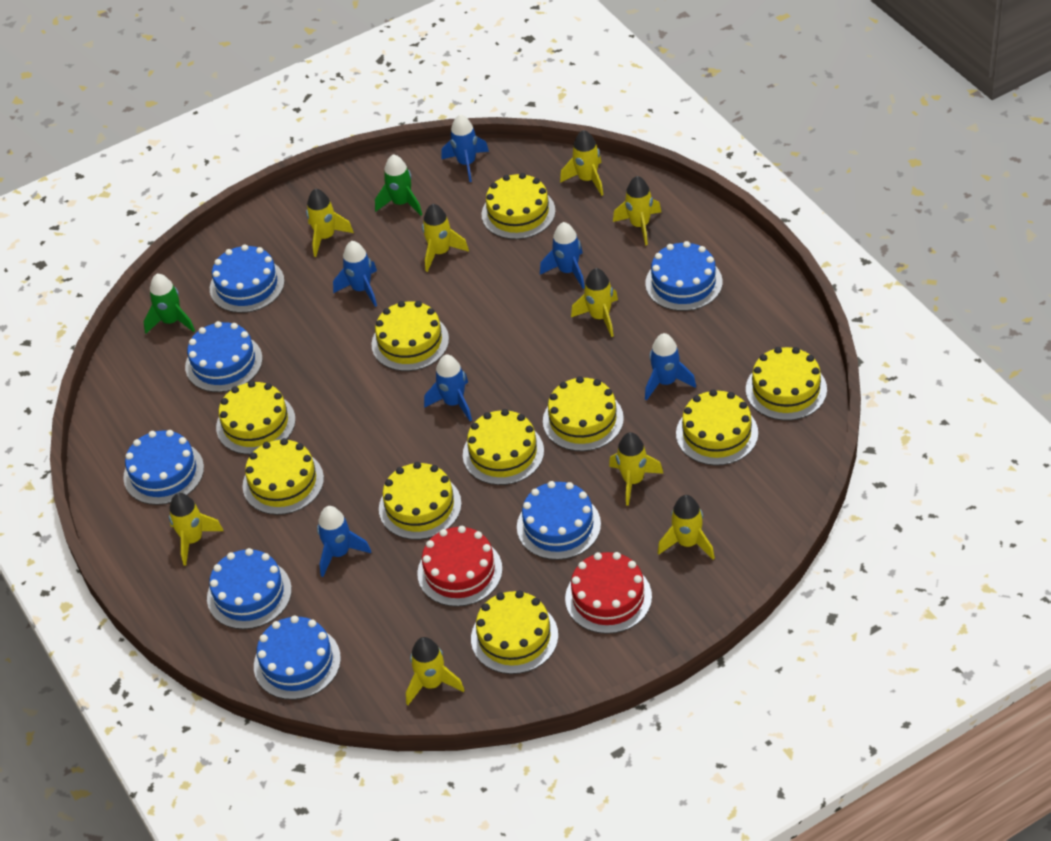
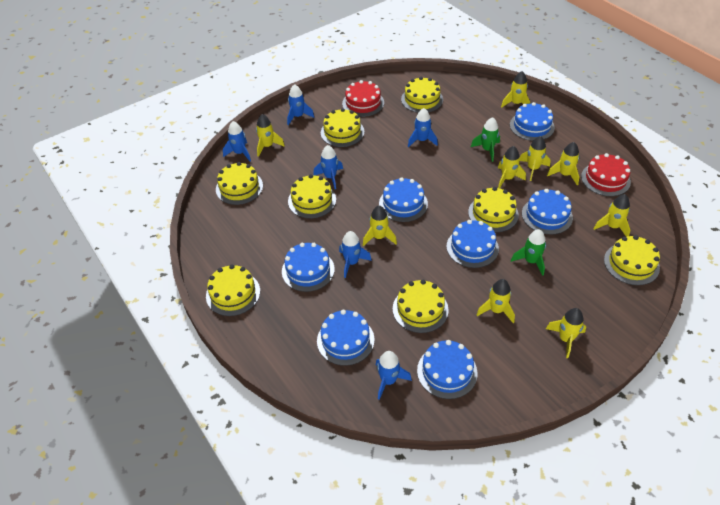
yellow cake: [216,381,296,455] [243,438,324,515] [372,301,449,371] [379,462,462,540] [463,409,544,485] [471,590,558,674] [482,173,555,239] [543,376,624,451] [676,389,758,466] [746,347,827,421] = 10 -> [206,264,260,316] [216,162,263,205] [288,174,336,218] [321,108,364,147] [393,280,449,333] [401,77,443,113] [468,187,519,232] [604,235,660,285] = 8

